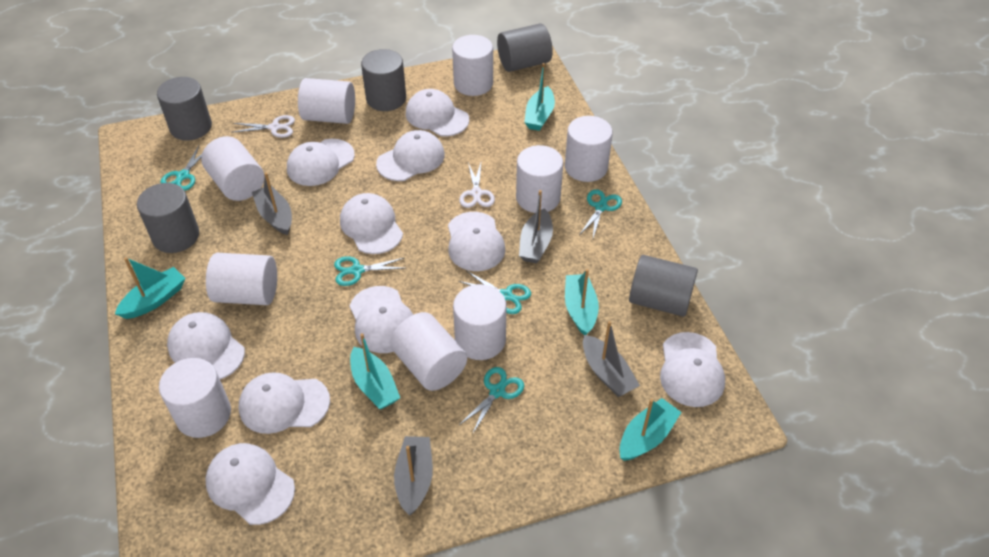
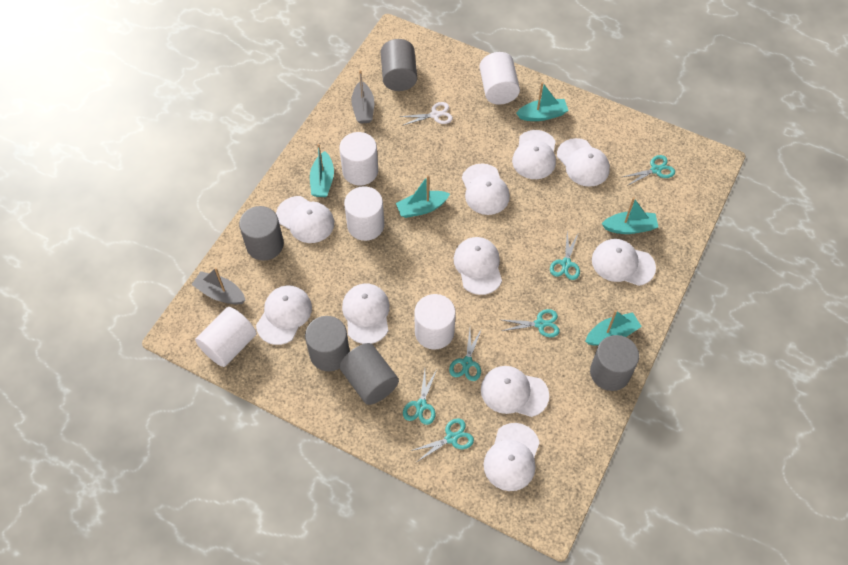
grey boat: [252,172,292,235] [394,436,433,515] [519,190,553,263] [583,321,640,397] = 4 -> [191,268,246,304] [351,70,374,124] = 2
turquoise scissors: [160,146,202,191] [334,256,405,286] [458,271,531,314] [458,367,524,433] [580,189,622,238] = 5 -> [403,370,437,425] [411,418,474,462] [449,328,482,381] [502,309,560,337] [550,232,580,280] [623,155,675,186] = 6
white cylinder: [159,358,231,438] [201,136,264,201] [206,253,277,305] [298,78,355,124] [390,312,467,391] [452,35,493,96] [453,284,507,360] [516,145,563,213] [565,116,613,182] = 9 -> [195,307,256,367] [339,132,378,185] [344,186,384,241] [414,294,456,349] [479,52,520,105] = 5
white scissors: [231,115,295,138] [459,163,495,208] = 2 -> [400,102,453,126] = 1

